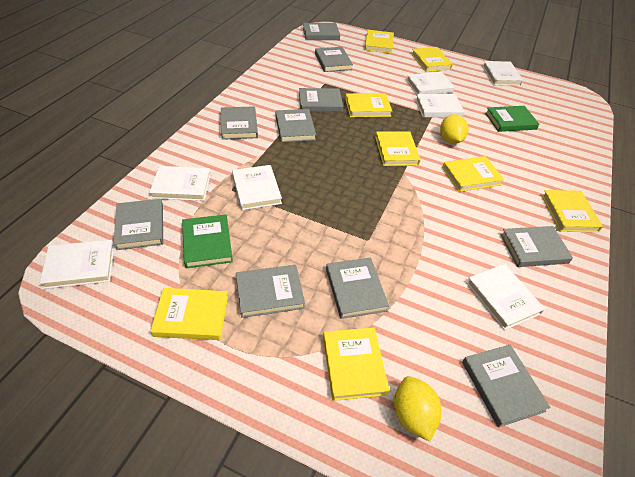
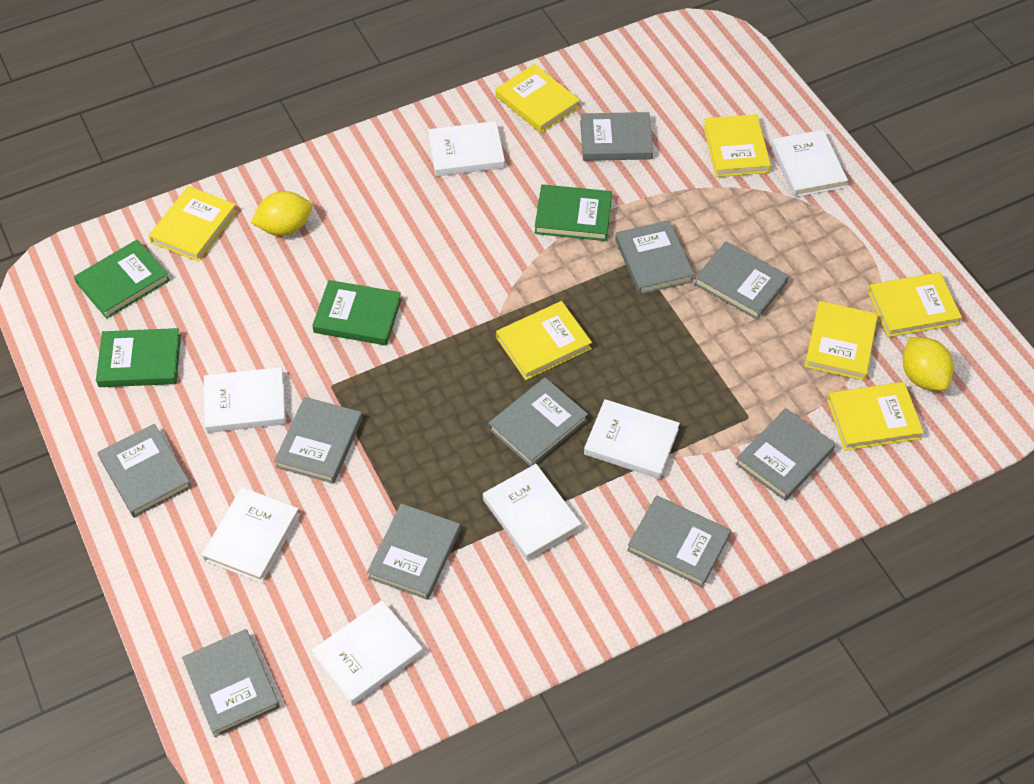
green book: [182,214,233,268] [485,106,539,132] = 2 -> [74,239,170,319] [96,328,181,387] [312,280,402,345] [535,184,612,241] = 4
yellow book: [151,288,228,340] [323,328,390,401] [345,93,392,117] [365,30,394,54] [375,131,421,166] [411,47,453,72] [442,156,504,192] [542,190,603,232] = 8 -> [149,186,237,262] [495,64,580,133] [496,301,592,380] [703,114,771,177] [805,301,878,381] [827,382,924,450] [868,272,962,337] = 7

